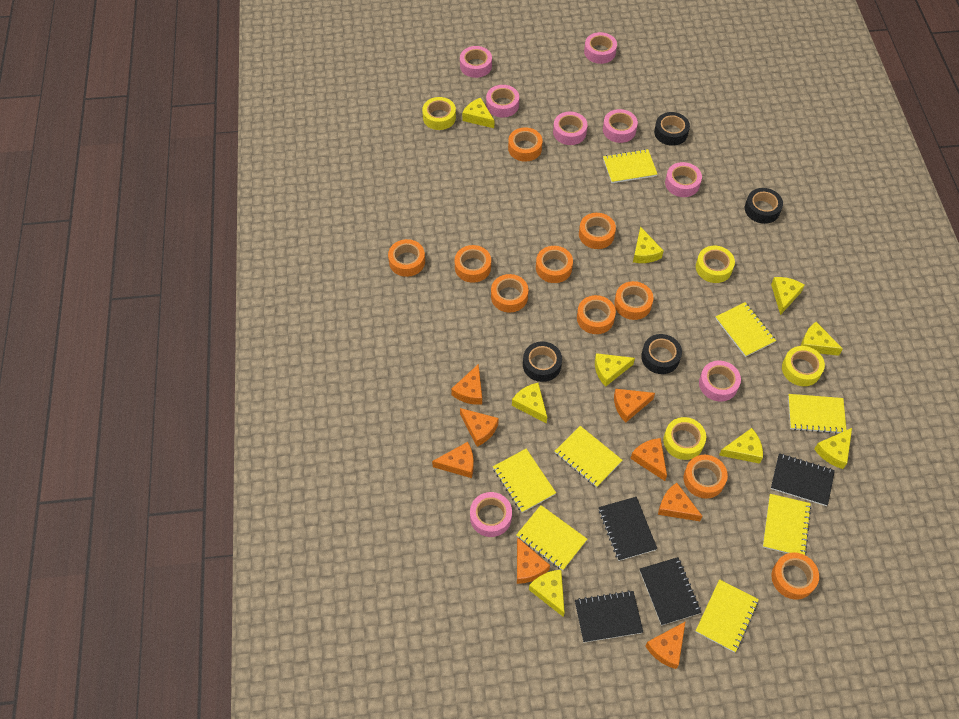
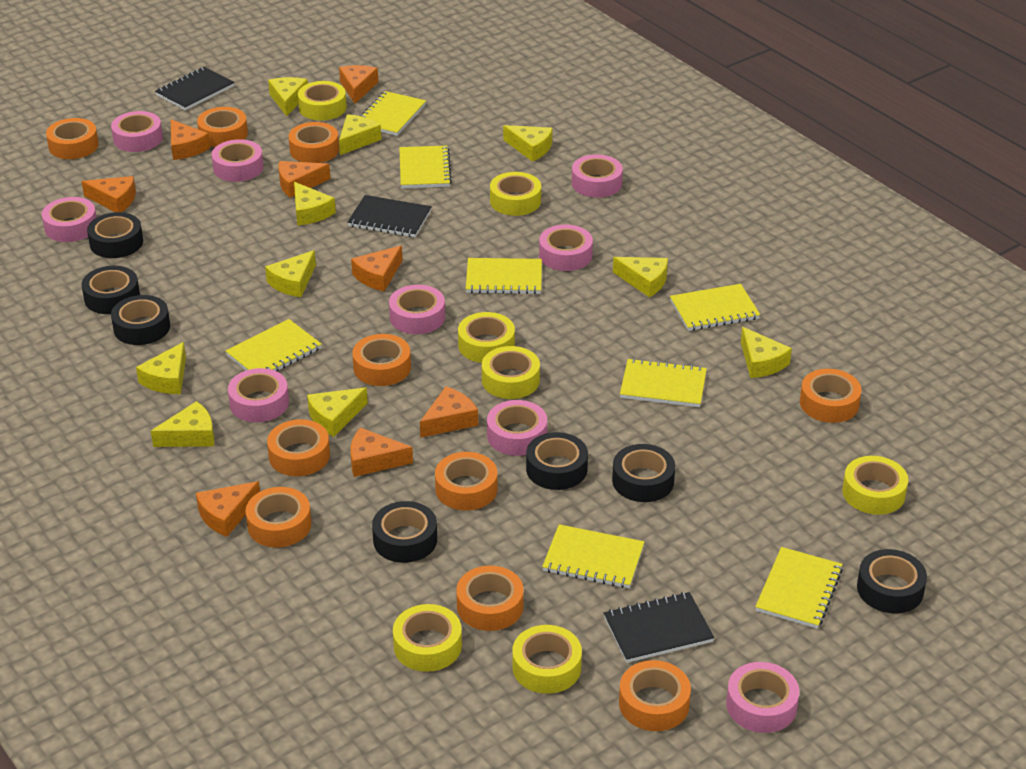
black notebook: [575,590,643,642] [598,497,657,561] [640,557,701,626] [771,453,835,506] = 4 -> [155,67,234,110] [347,195,432,237] [604,592,714,663] = 3
black tape: [523,342,562,382] [641,334,682,374] [654,112,690,146] [745,188,783,224] = 4 -> [82,266,140,314] [87,212,143,258] [111,295,170,345] [372,501,437,563] [526,432,588,490] [612,444,675,502] [857,549,927,613] = 7
pink tape: [460,46,492,78] [470,492,512,537] [486,85,519,117] [553,112,588,145] [584,32,617,64] [603,109,638,143] [665,162,702,197] [699,361,741,402] = 8 -> [42,197,97,242] [111,111,163,152] [212,139,264,182] [228,368,289,422] [389,285,445,334] [487,400,547,456] [539,225,593,271] [572,154,623,198] [726,662,799,733] = 9
yellow cheese: [462,98,494,128] [512,383,547,423] [529,570,565,617] [595,353,635,387] [633,227,664,263] [719,428,763,464] [771,277,805,315] [801,322,843,356] [814,428,852,469] = 9 -> [136,342,186,394] [151,401,214,447] [265,250,316,297] [268,77,308,116] [294,182,336,226] [307,387,368,437] [339,114,382,155] [503,125,553,162] [613,257,668,297] [741,327,792,378] = 10
yellow tape: [422,97,456,130] [663,417,706,460] [696,246,735,283] [782,346,825,386] = 4 -> [298,81,347,120] [393,604,462,672] [458,312,515,363] [482,346,540,399] [490,172,541,216] [512,625,582,694] [842,456,908,515] = 7

